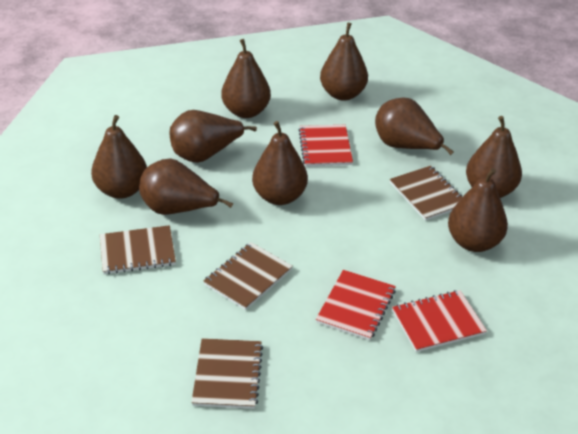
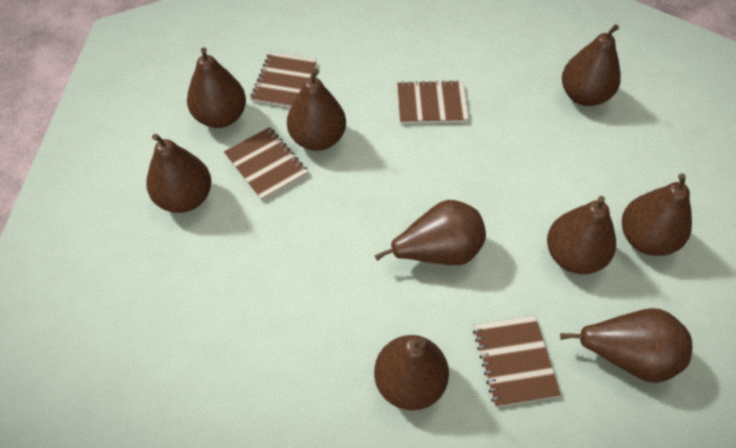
red notebook: [299,125,353,167] [316,270,396,340] [392,290,487,352] = 3 -> none = 0

